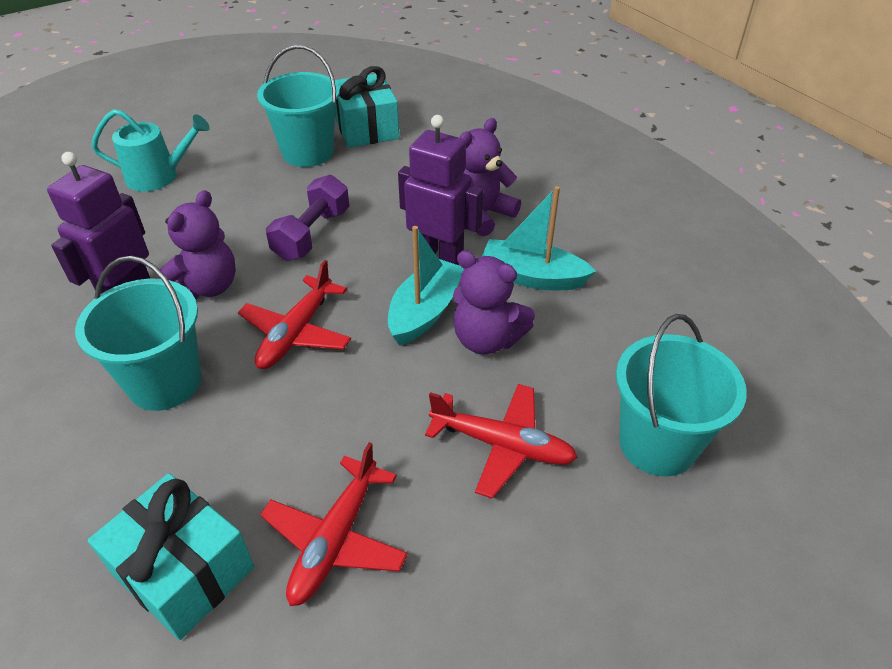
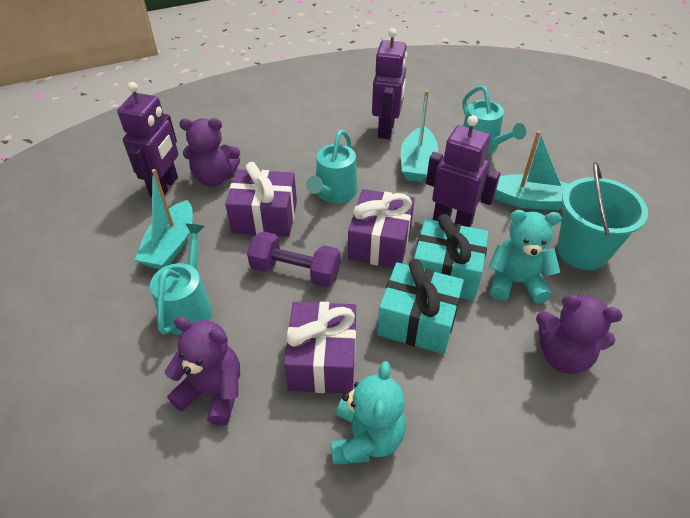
purple gift: none = 0 -> [225,162,297,237] [284,302,356,394] [348,189,415,268] = 3
purple robot: [47,152,151,295] [398,115,483,265] = 2 -> [117,82,178,197] [372,28,407,139] [426,115,500,227] = 3
red plane: [238,260,351,369] [260,442,408,606] [425,384,578,499] = 3 -> none = 0
turquoise boat: [388,226,464,346] [482,186,596,290] = 2 -> [135,169,193,269] [401,90,438,182] [494,131,569,210] = 3
turquoise bucket: [75,256,201,411] [257,45,340,167] [616,314,746,476] = 3 -> [557,162,648,270] = 1
turquoise teddy bear: none = 0 -> [331,361,406,465] [489,210,562,303] = 2
turquoise watering can: [91,109,210,192] = 1 -> [150,224,212,335] [306,130,358,203] [462,86,526,154] = 3

